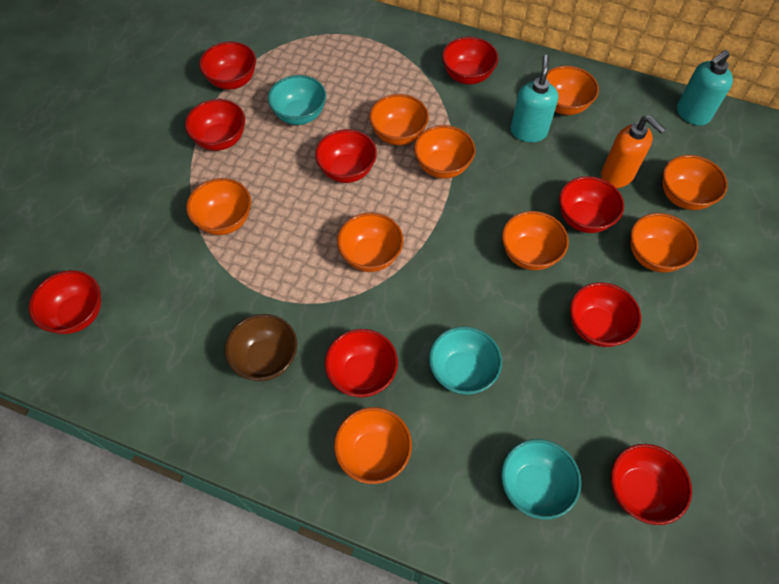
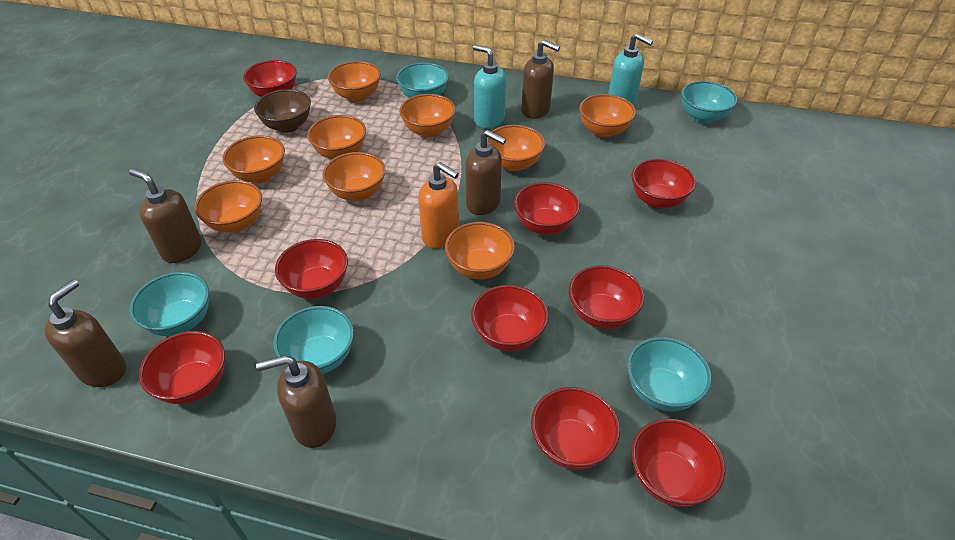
brown soap dispenser: none = 0 -> [44,280,126,387] [129,169,202,263] [256,355,336,448] [465,130,506,215] [521,40,560,119] = 5
turquoise bowl: [268,75,326,125] [429,326,502,395] [501,439,581,520] = 3 -> [130,272,209,336] [273,306,354,374] [396,62,449,98] [627,337,712,411] [681,81,737,123] = 5

